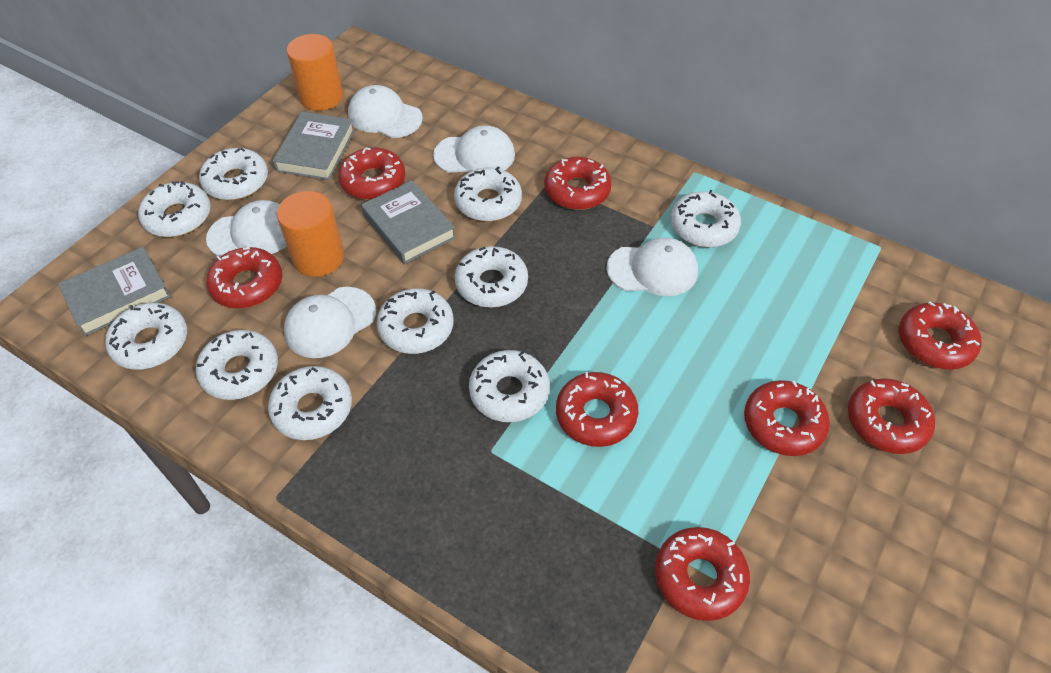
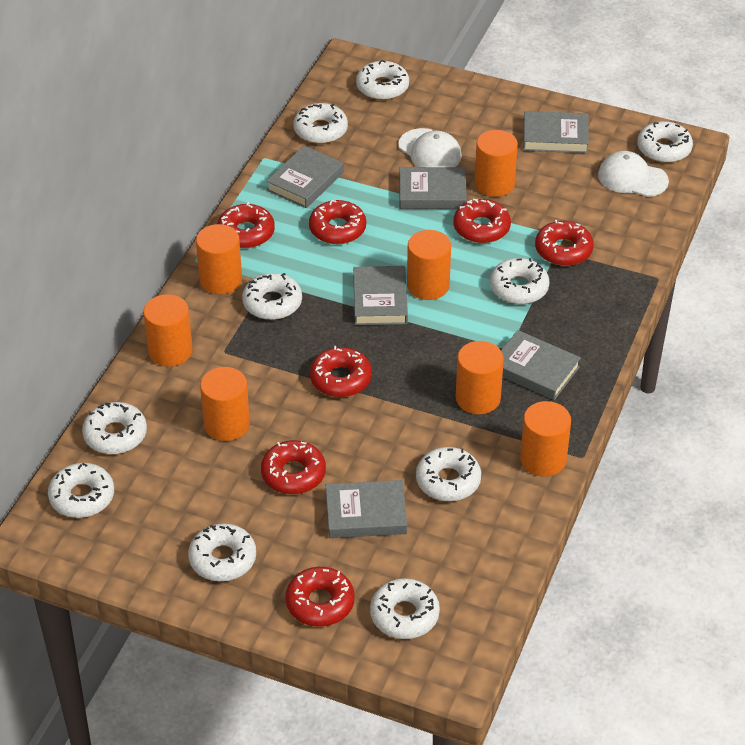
grey book: [58,247,171,336] [273,112,355,180] [361,180,456,264] = 3 -> [266,146,344,208] [326,480,407,538] [353,266,408,325] [399,167,467,209] [501,330,581,400] [523,111,589,153] = 6
orange cylinder: [277,191,344,277] [287,34,343,111] = 2 -> [143,294,192,367] [196,224,242,294] [200,367,250,441] [407,230,451,300] [456,341,504,414] [474,130,518,197] [520,401,571,477] = 7
red donut: [206,247,282,308] [338,147,406,200] [544,157,612,210] [556,372,638,447] [655,527,750,621] [744,380,830,456] [848,378,935,454] [899,302,981,370] = 8 -> [217,202,275,248] [261,440,326,494] [285,567,355,627] [309,200,366,244] [310,346,372,397] [453,199,511,243] [535,220,594,266] = 7
white cap: [206,200,287,257] [284,287,376,358] [348,85,423,138] [433,125,515,173] [606,237,698,296] = 5 -> [398,128,462,167] [598,151,669,197] = 2

